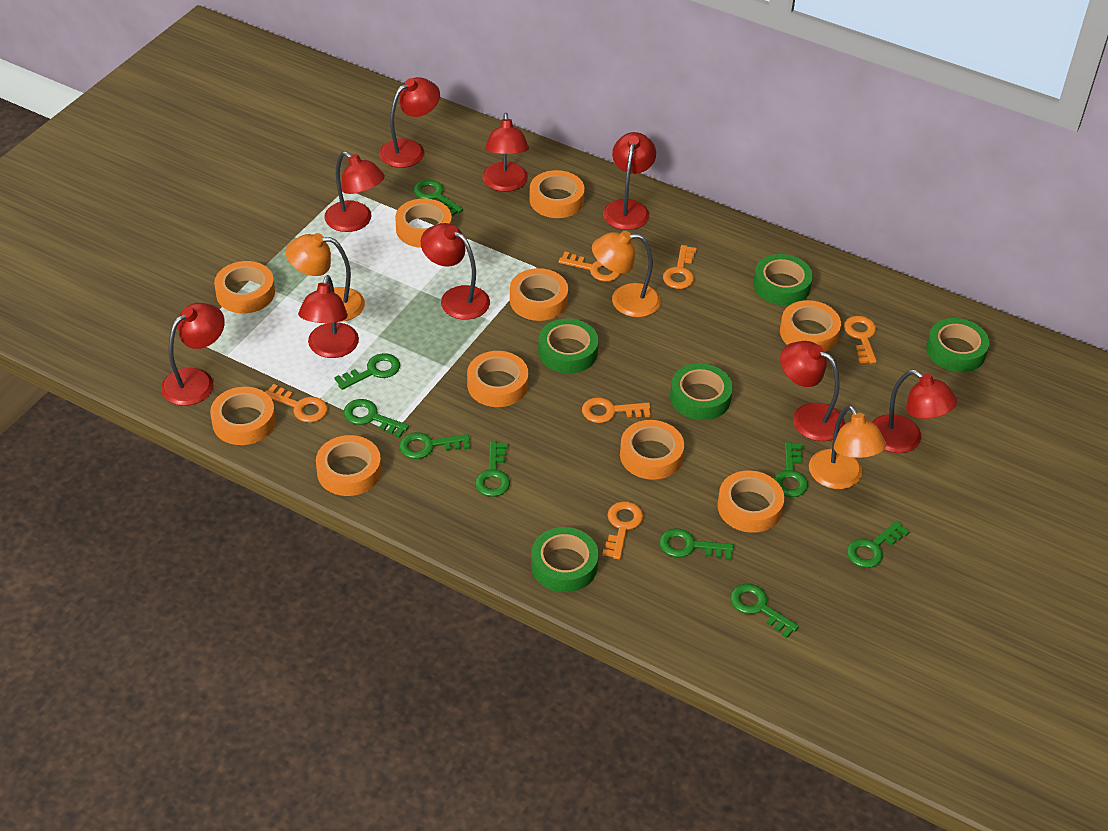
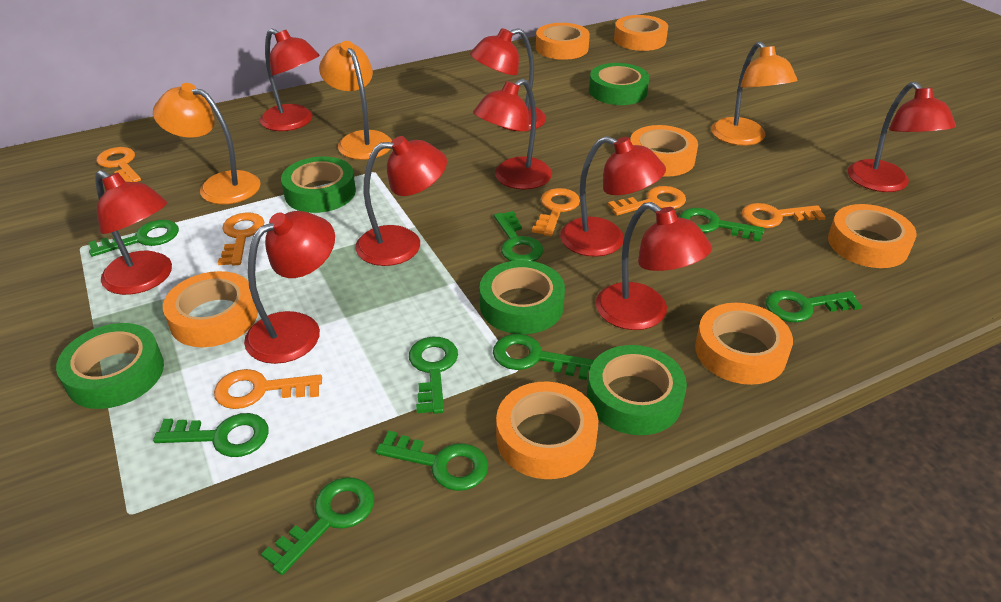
orange tape: [210,387,276,445] [214,261,275,313] [316,435,381,496] [395,198,452,248] [467,351,528,407] [510,268,568,321] [529,170,585,218] [620,420,684,480] [717,471,784,533] [780,300,841,352] = 10 -> [163,271,258,347] [496,382,599,479] [536,23,590,60] [614,15,668,51] [630,125,698,177] [695,303,793,385] [828,204,917,268] = 7

